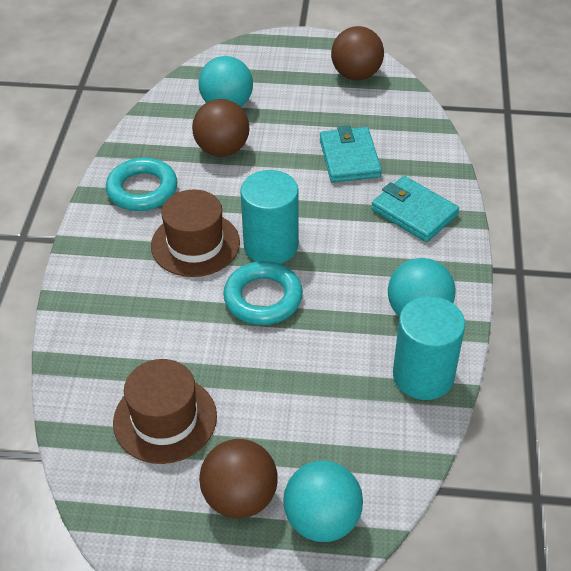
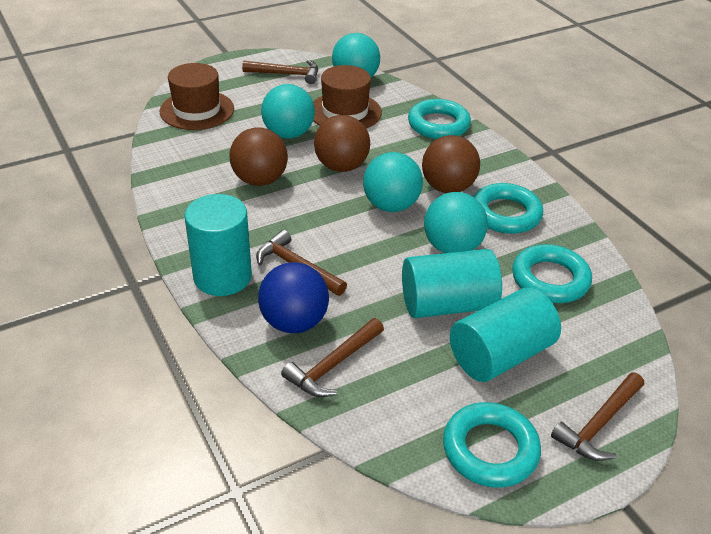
blue ball: none = 0 -> [258,262,329,333] = 1
brown hammer: none = 0 -> [242,60,318,84] [256,230,347,296] [281,318,384,397] [551,372,644,461] = 4
turquoise ball: [198,56,253,107] [283,460,363,542] [388,258,456,317] = 3 -> [261,84,315,139] [332,33,380,77] [363,152,423,212] [424,192,488,253] = 4
turquoise cylinder: [240,170,299,264] [393,296,465,400] = 2 -> [185,194,252,296] [402,249,502,318] [450,287,561,382] = 3
turquoise ring: [106,158,177,211] [223,261,303,325] = 2 -> [408,99,471,139] [443,402,541,488] [473,183,543,234] [512,244,592,303] = 4
turquoise wallet: [320,125,382,183] [371,176,459,242] = 2 -> none = 0

